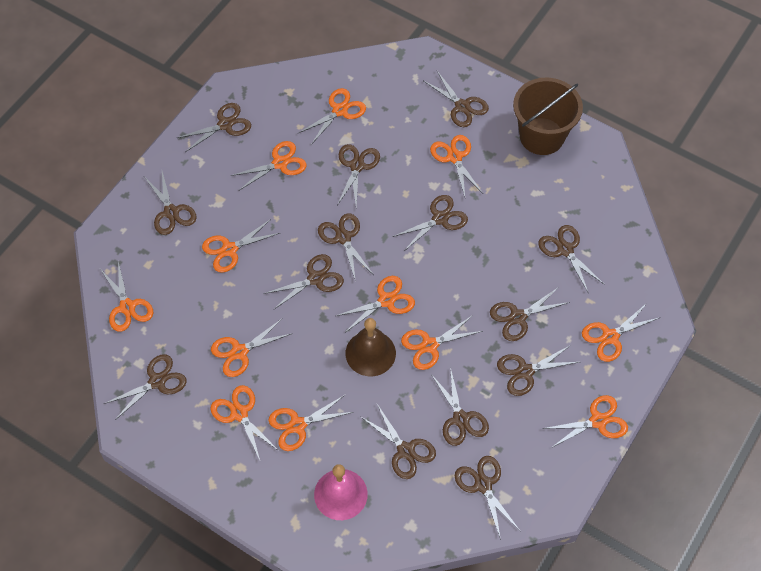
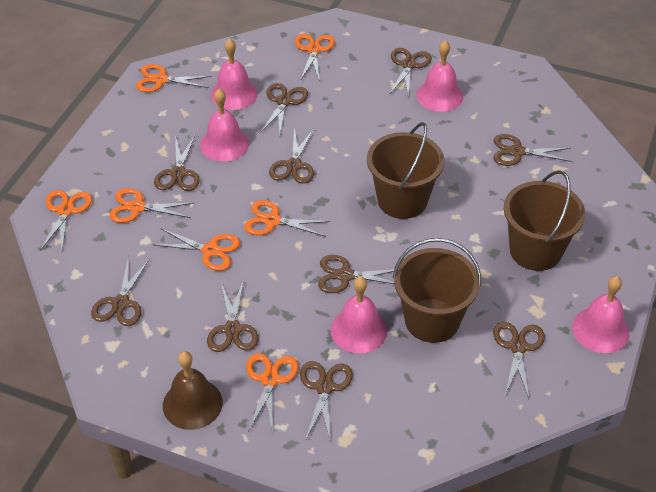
brown bucket: [513,78,583,155] = 1 -> [367,122,444,219] [393,238,481,343] [504,170,585,271] = 3
brown scissors: [104,355,187,420] [145,172,197,235] [177,103,251,152] [264,254,344,310] [318,213,374,282] [338,144,380,207] [361,404,436,479] [392,195,468,251] [424,71,489,127] [431,367,489,446] [455,456,520,540] [490,287,570,341] [497,345,579,396] [538,225,605,292] = 14 -> [91,256,150,326] [154,136,200,191] [207,280,259,352] [260,83,308,133] [269,128,314,184] [300,361,353,443] [318,255,394,293] [390,48,432,97] [493,134,572,166] [493,322,545,398] = 10
orange scissors: [100,261,153,332] [202,219,280,273] [210,385,279,460] [211,318,293,377] [230,141,307,190] [269,394,353,451] [299,88,366,145] [336,276,415,332] [401,315,483,370] [430,135,483,197] [542,395,628,448] [582,303,659,362] = 12 -> [40,190,92,251] [109,188,193,223] [136,64,212,92] [152,228,240,271] [244,200,330,237] [246,353,299,433] [295,34,335,81] = 7
pink bell: [314,464,368,520] = 1 -> [200,89,249,161] [211,38,258,110] [330,276,387,354] [416,40,464,112] [572,276,630,353] = 5

